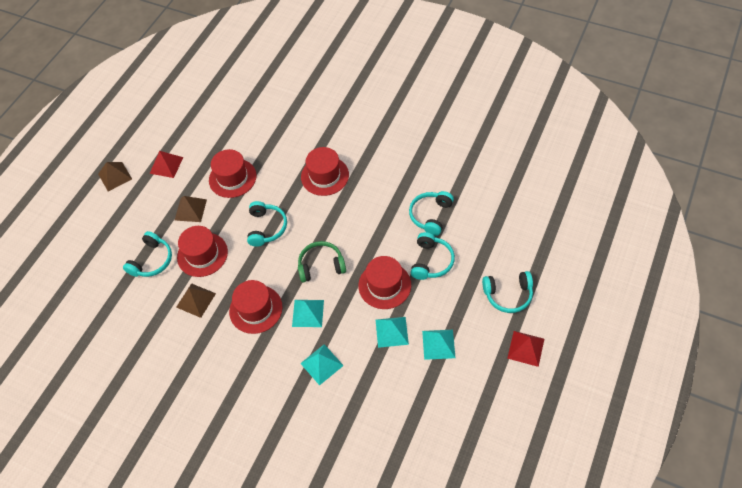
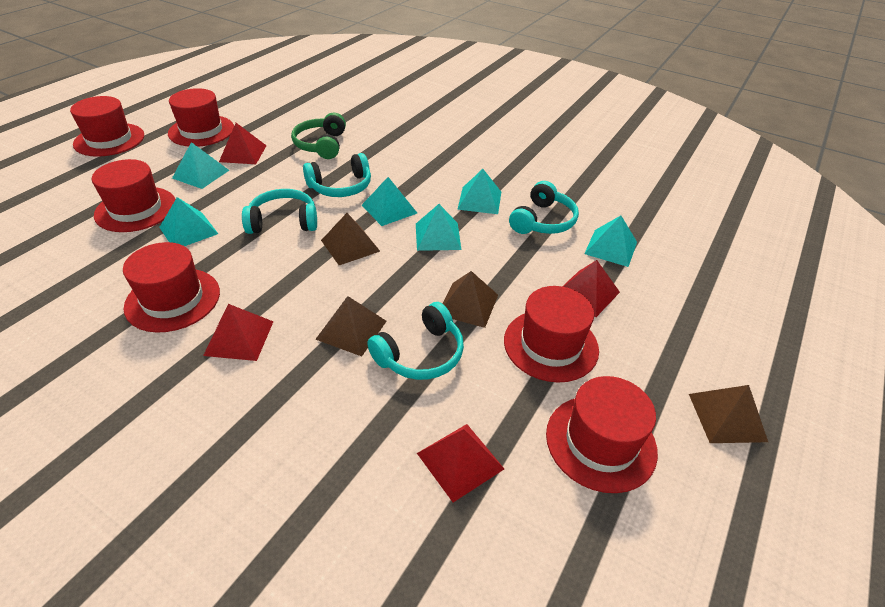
brown pyramid: [98,162,132,191] [174,196,207,222] [176,283,216,318] = 3 -> [315,296,387,356] [321,213,380,265] [442,271,498,328] [689,385,768,443] = 4
red hat: [177,226,228,277] [209,149,257,198] [229,280,282,334] [301,147,349,196] [358,256,411,309] = 5 -> [70,96,144,157] [92,159,176,232] [123,242,220,333] [168,88,234,147] [504,286,599,383] [546,376,658,493] = 6
red pyramid: [150,151,183,178] [507,331,544,367] = 2 -> [203,304,274,361] [219,123,267,164] [417,424,504,502] [562,260,620,317] = 4
turquoise headphones: [123,231,172,277] [247,201,287,247] [409,191,454,236] [411,232,455,280] [482,271,533,313] = 5 -> [242,189,317,234] [303,153,371,197] [367,302,464,380] [509,181,579,234] = 4
turquoise pyramid: [292,300,324,327] [300,344,344,386] [376,317,409,348] [422,330,455,360] = 4 -> [159,197,218,246] [172,142,229,189] [362,177,417,226] [416,204,461,251] [457,169,501,214] [584,216,637,267] = 6

